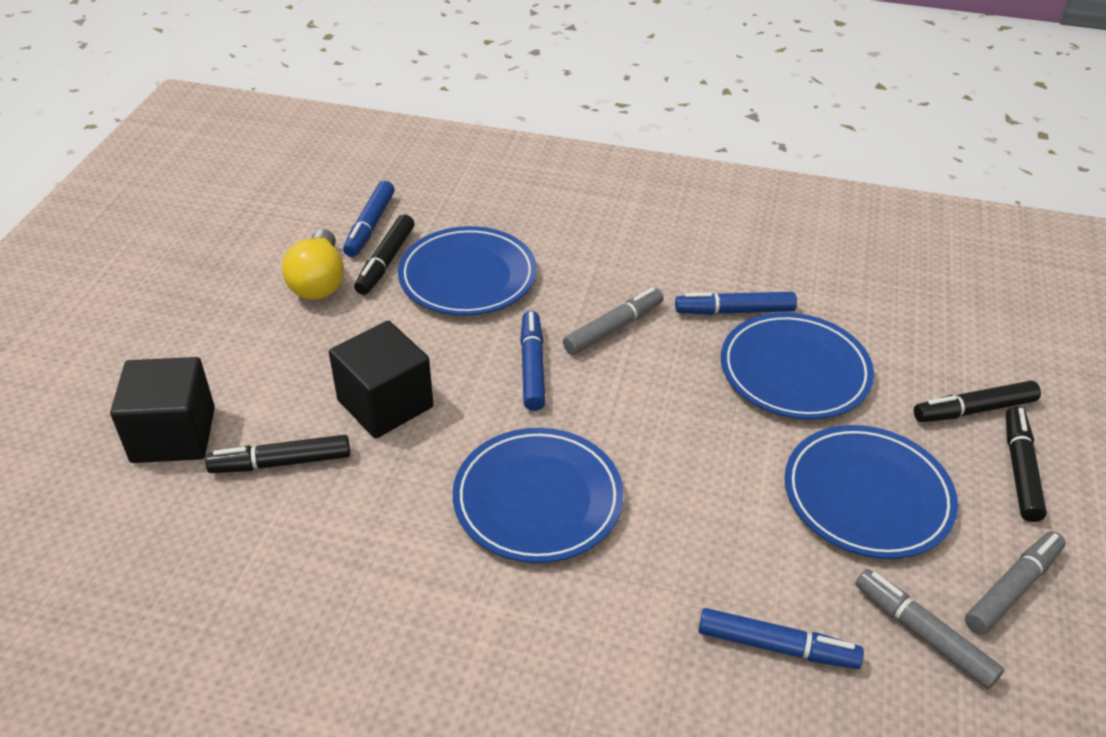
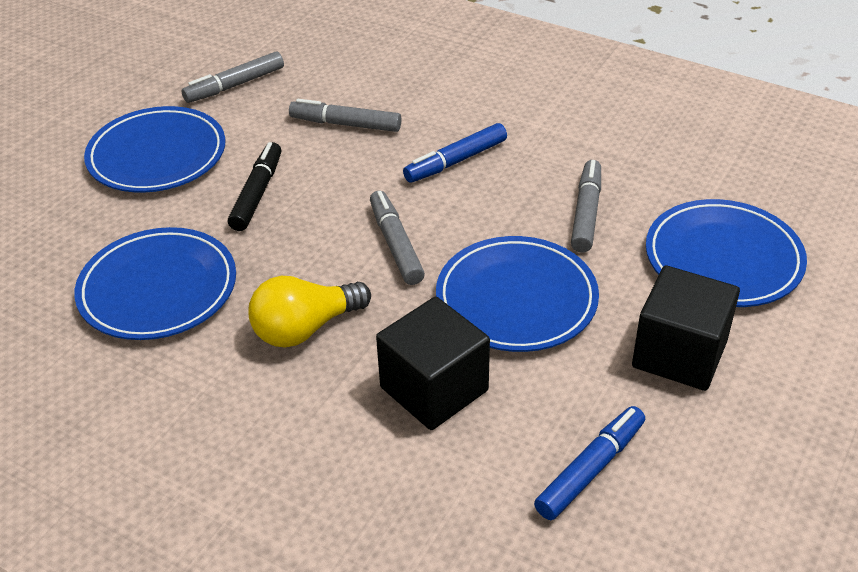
black marker: [205,435,350,473] [354,214,415,295] [914,381,1041,422] [1006,406,1047,522] = 4 -> [228,142,281,231] = 1
blue marker: [343,181,395,257] [520,311,545,411] [675,292,797,315] [698,608,864,669] = 4 -> [403,123,507,183] [534,406,645,520] = 2
grey marker: [563,287,664,355] [855,569,1004,689] [965,531,1066,635] = 3 -> [181,51,284,103] [289,99,401,132] [370,191,425,285] [571,160,601,253] = 4

